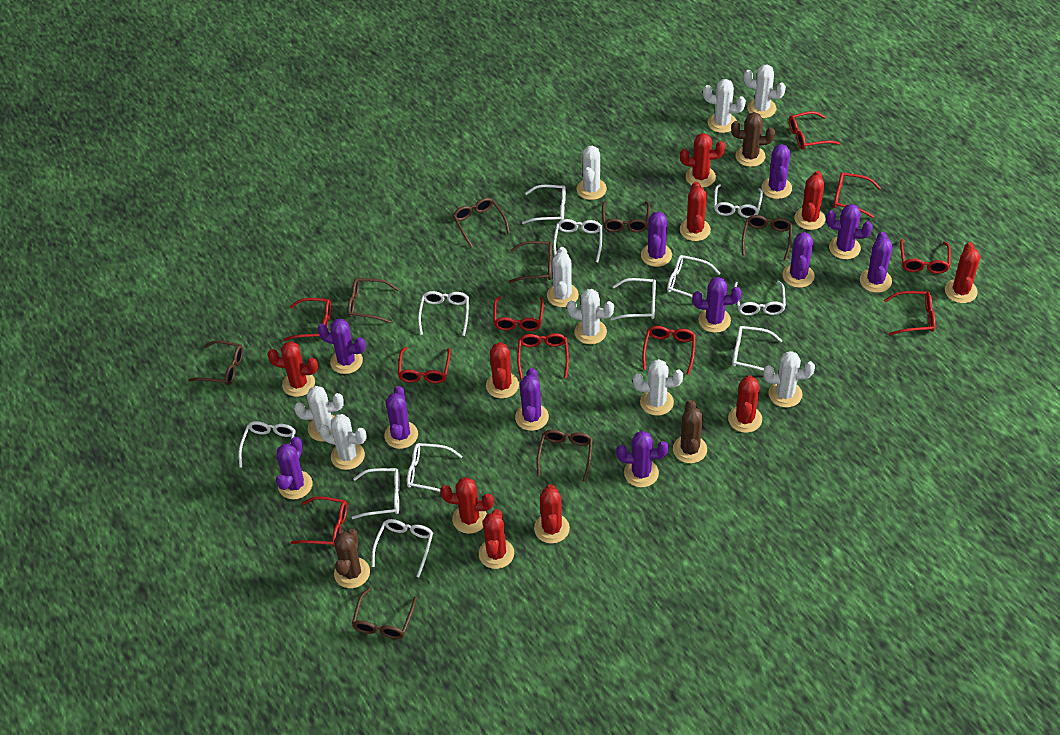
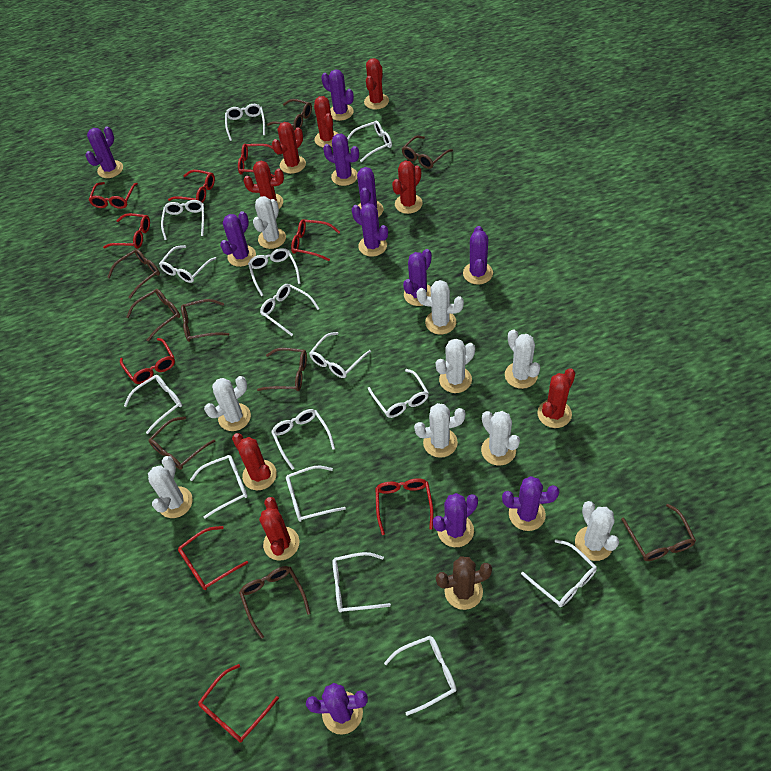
brown cactus: [334,529,370,588] [673,400,707,463] [731,112,775,167] = 3 -> [436,556,492,610] = 1
brown glasses: [188,340,244,385] [348,278,399,323] [352,588,417,639] [453,198,510,248] [509,241,552,283] [537,430,593,482] [602,201,650,232] [742,215,792,261] = 8 -> [107,249,160,299] [126,289,180,341] [148,416,215,470] [181,299,229,342] [239,566,311,639] [257,348,307,391] [267,99,312,129] [402,136,453,169] [621,504,696,561] = 9
red cactus: [267,341,318,397] [440,477,494,534] [479,509,514,569] [486,342,519,399] [534,484,570,544] [680,133,725,188] [680,182,711,241] [728,375,762,433] [794,171,825,230] [945,242,980,303] = 10 -> [232,433,277,490] [244,161,284,209] [259,497,299,561] [272,122,306,174] [314,96,338,147] [364,58,389,109] [392,161,423,214] [537,368,575,428] = 8
red glasses: [283,298,331,341] [290,496,347,547] [398,347,451,383] [493,296,544,331] [517,333,569,380] [642,326,696,375] [789,111,840,150] [833,172,881,218] [884,291,935,335] [900,239,951,274] = 10 -> [89,182,138,209] [103,213,150,249] [120,338,175,384] [168,170,215,203] [178,526,248,590] [198,664,279,743] [238,144,275,177] [291,219,340,261] [375,478,434,535] = 9
white glasses: [238,421,296,468] [352,468,400,519] [372,519,433,577] [407,443,463,492] [418,291,469,336] [522,185,566,224] [553,219,602,262] [611,278,656,320] [667,255,721,298] [714,184,763,218] [732,326,783,374] [734,281,786,316] = 12 -> [124,375,182,434] [159,245,217,283] [161,200,204,240] [190,455,248,518] [225,104,265,141] [248,248,301,296] [260,284,320,336] [271,409,335,470] [286,466,346,522] [309,332,371,378] [332,552,391,612] [347,121,392,162] [368,369,429,418] [384,636,457,716] [521,539,597,607] = 15

